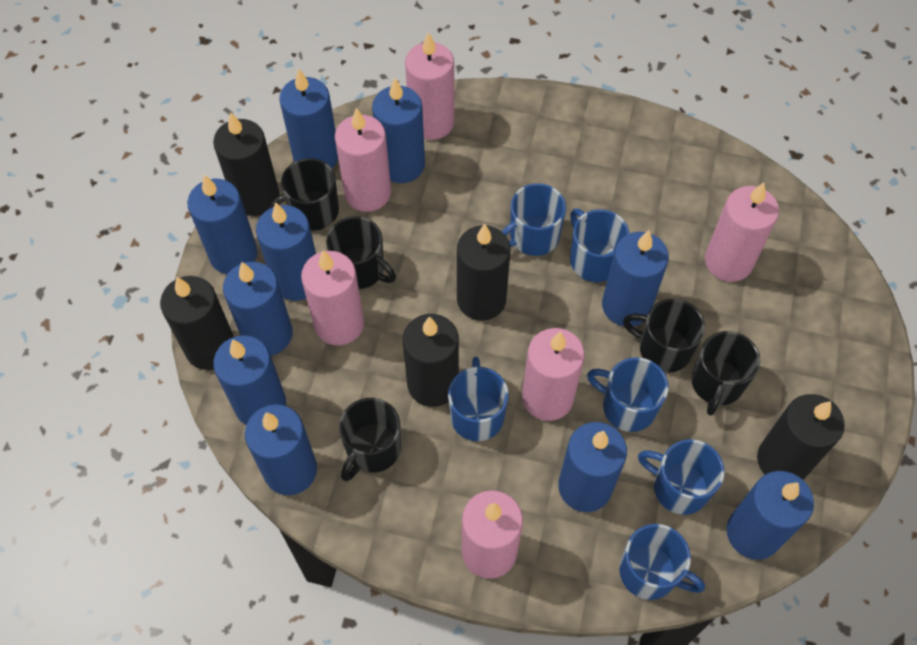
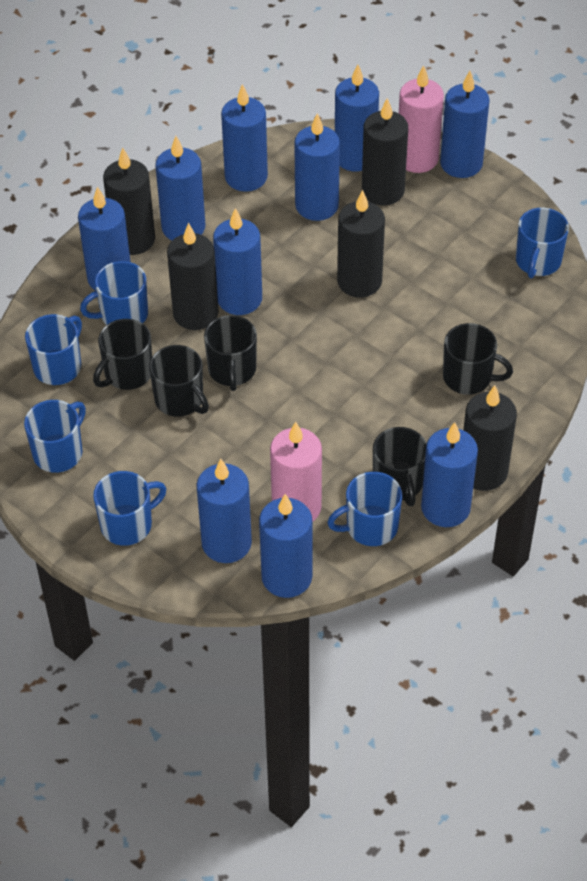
pink candle: [301,250,364,345] [335,108,391,212] [405,32,454,140] [462,490,523,579] [522,328,585,421] [705,183,779,282] = 6 -> [270,422,322,522] [399,65,444,173] = 2

